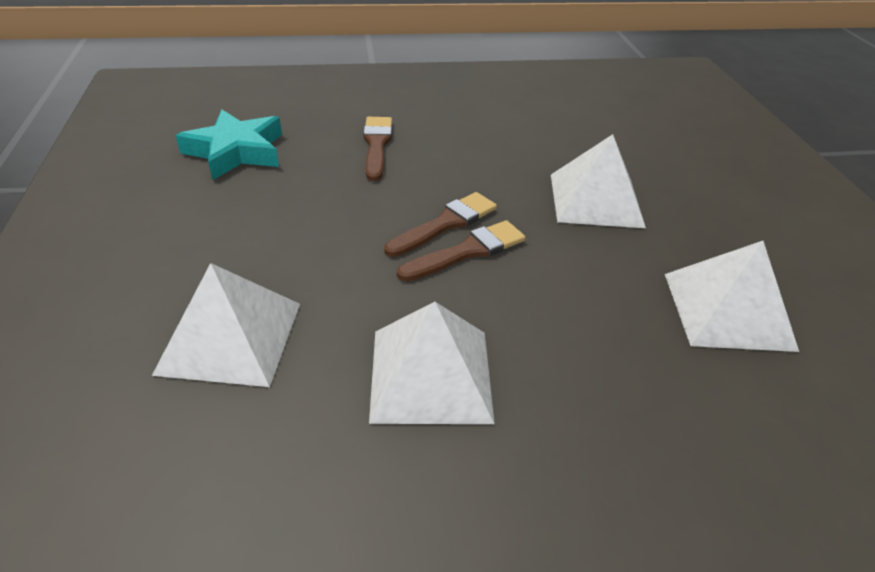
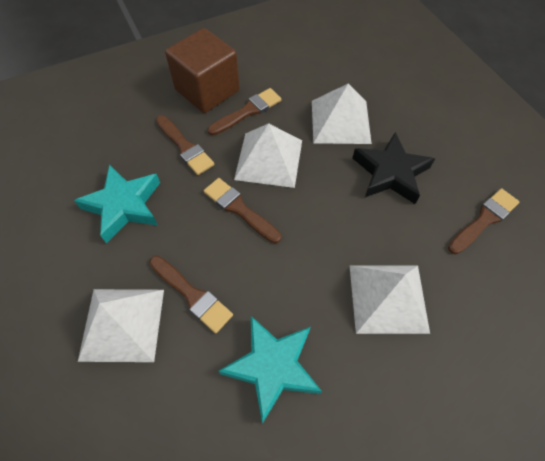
black star: none = 0 -> [353,132,435,204] = 1
brown brush: [363,117,392,181] [384,192,497,257] [397,220,526,281] = 3 -> [150,256,233,333] [156,115,215,175] [204,178,281,243] [208,88,282,136] [448,188,520,254] = 5
brown cube: none = 0 -> [165,28,240,113] = 1
turquoise star: [175,110,282,180] = 1 -> [74,164,160,243] [219,316,322,424] = 2

